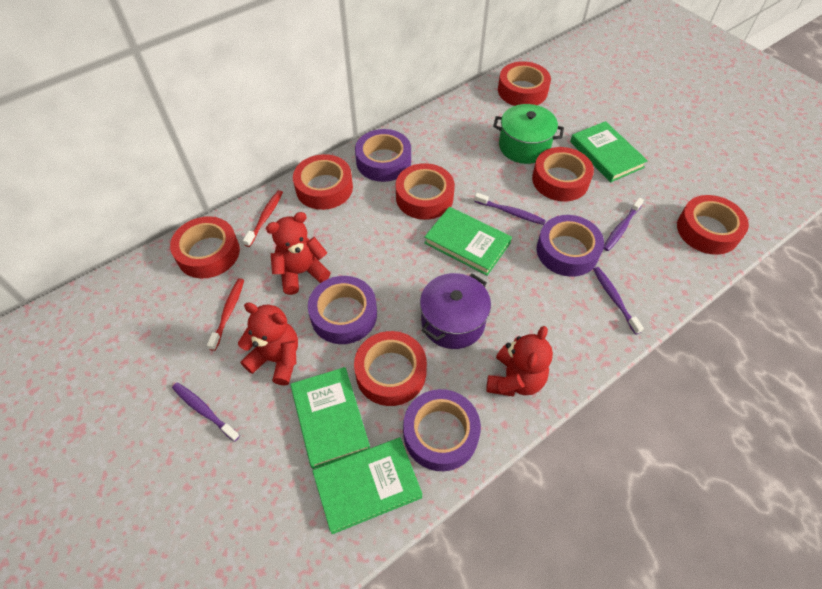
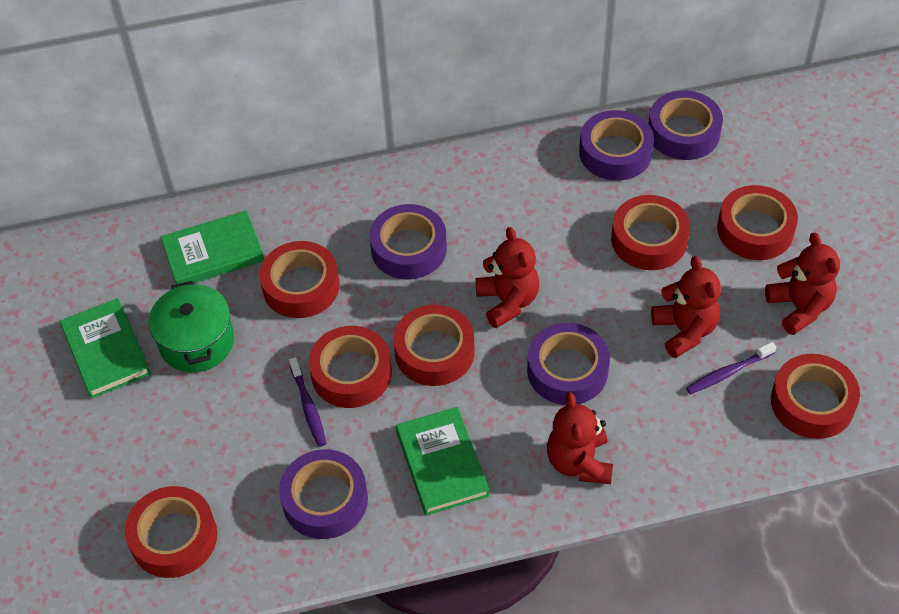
green book: [290,367,370,469] [312,437,423,534] [424,207,512,276] [570,121,648,182] = 4 -> [60,298,151,398] [161,210,264,284] [396,407,489,516] = 3
purple pot: [420,273,491,349] = 1 -> none = 0
purple tape: [308,276,377,344] [355,129,411,182] [403,389,481,471] [537,215,604,277] = 4 -> [279,449,368,539] [369,204,447,279] [527,323,610,405] [579,110,654,181] [648,90,723,160] = 5
purple toothbrush: [172,383,240,442] [474,193,546,225] [593,267,644,335] [603,198,644,251] = 4 -> [289,357,326,447] [686,342,776,394] = 2
red teddy bear: [238,302,298,386] [266,212,330,295] [486,326,553,397] = 3 -> [476,227,539,328] [547,392,613,484] [651,256,721,358] [765,233,840,335] = 4
red toothbrush: [207,278,244,351] [243,190,283,247] = 2 -> none = 0

